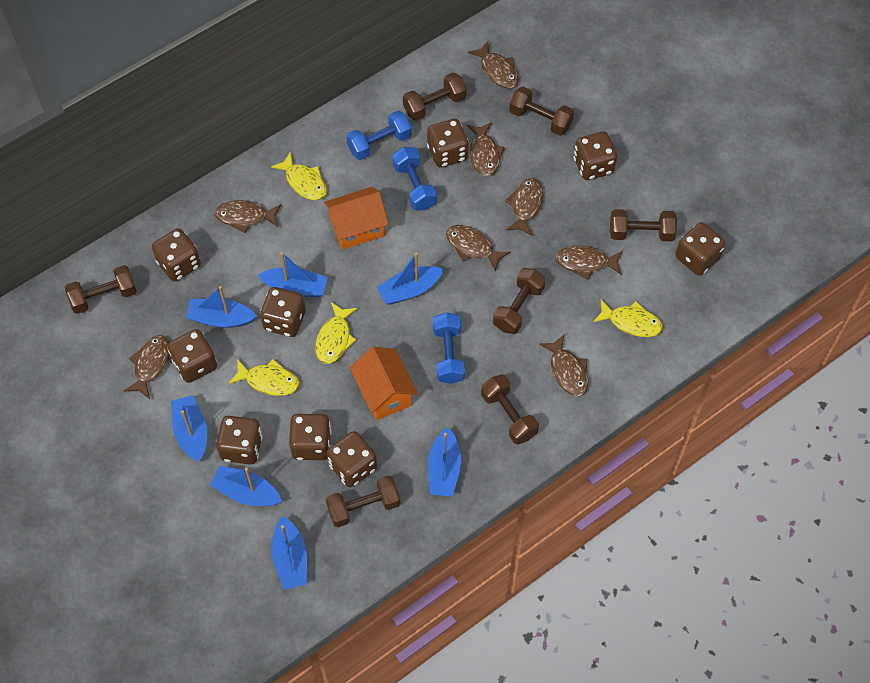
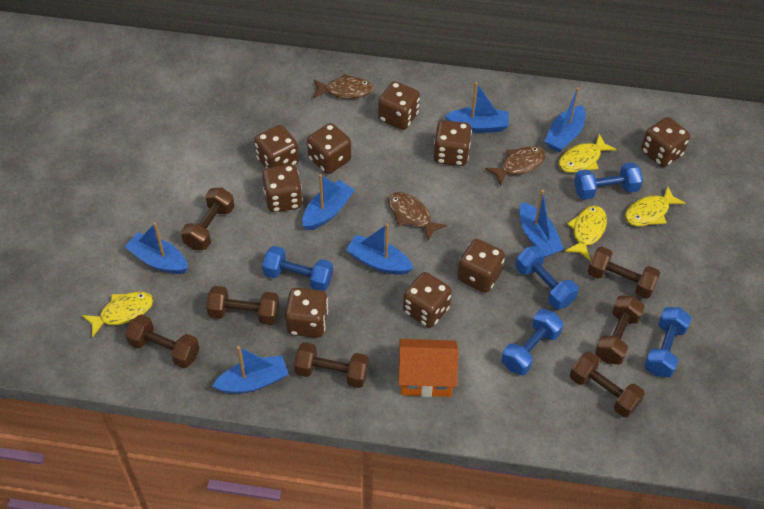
blue dumbbell: [346,111,411,160] [392,147,437,210] [433,312,465,384] = 3 -> [262,246,333,291] [502,309,563,375] [516,246,579,309] [574,162,643,200] [644,307,692,377] = 5
brown fish: [124,335,170,399] [215,200,281,233] [446,225,510,272] [466,122,505,176] [468,41,518,89] [505,178,544,236] [539,335,588,397] [556,246,623,280] = 8 -> [313,74,374,99] [388,192,447,240] [485,146,546,186] = 3
orange house: [324,187,389,249] [350,347,418,420] = 2 -> [398,339,459,397] = 1

